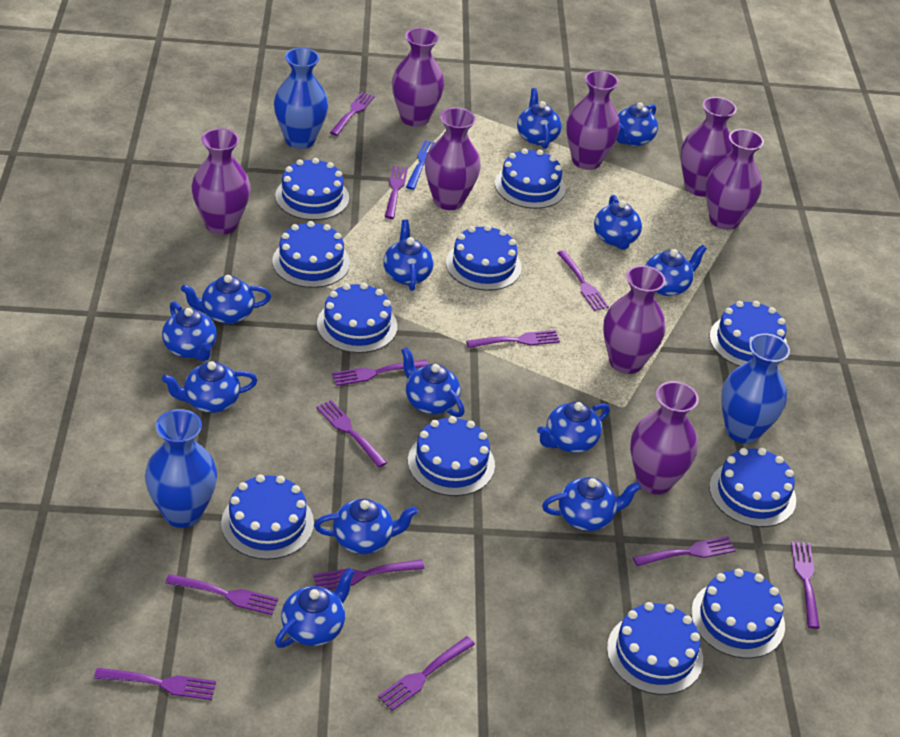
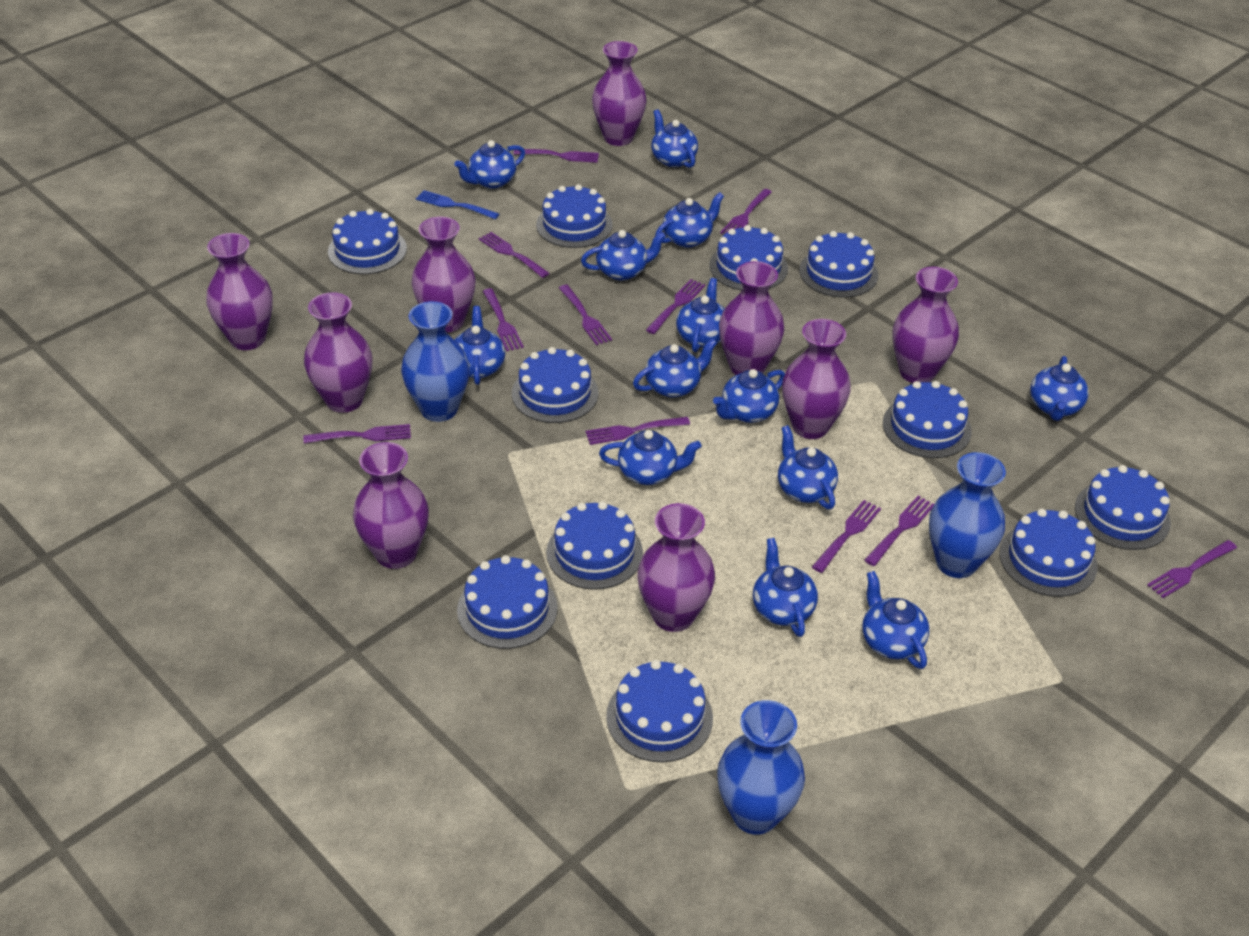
purple fork: [94,668,216,700] [165,574,278,615] [313,559,425,589] [316,400,387,468] [330,92,375,136] [332,360,429,386] [378,636,475,711] [385,166,408,219] [466,330,560,348] [557,250,609,311] [633,536,736,566] [791,541,820,629] = 12 -> [303,424,411,443] [479,232,549,278] [483,288,524,351] [514,149,599,163] [559,285,612,345] [586,417,690,445] [646,279,705,334] [720,189,772,234] [812,500,881,573] [864,496,934,566] [1147,540,1237,598] = 11
purple vase: [192,128,250,235] [392,28,444,127] [425,107,481,210] [566,71,620,170] [603,265,666,374] [630,381,699,494] [681,97,737,196] [706,129,764,230] = 8 -> [206,233,273,350] [304,292,372,413] [353,442,429,569] [412,217,475,332] [592,41,646,146] [637,503,715,632] [719,261,784,375] [782,319,851,439] [892,267,959,383] = 9

